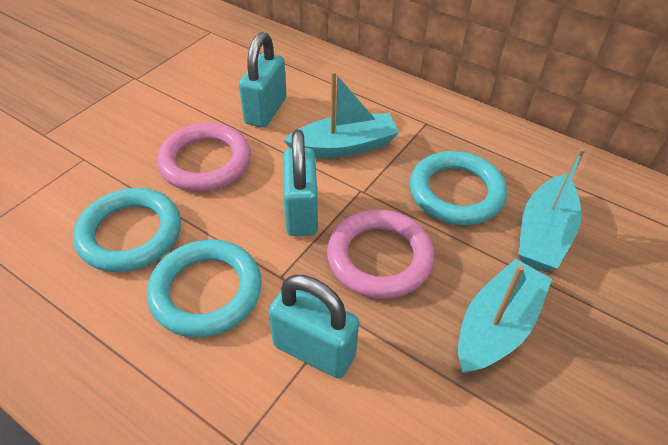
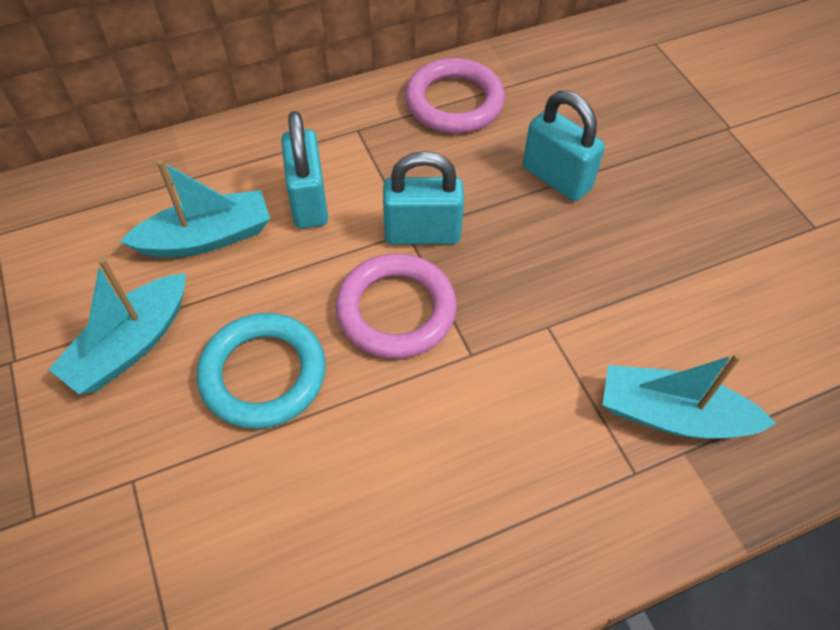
turquoise ring: [73,188,181,272] [147,239,262,338] [410,151,507,225] = 3 -> [197,313,326,429] = 1

